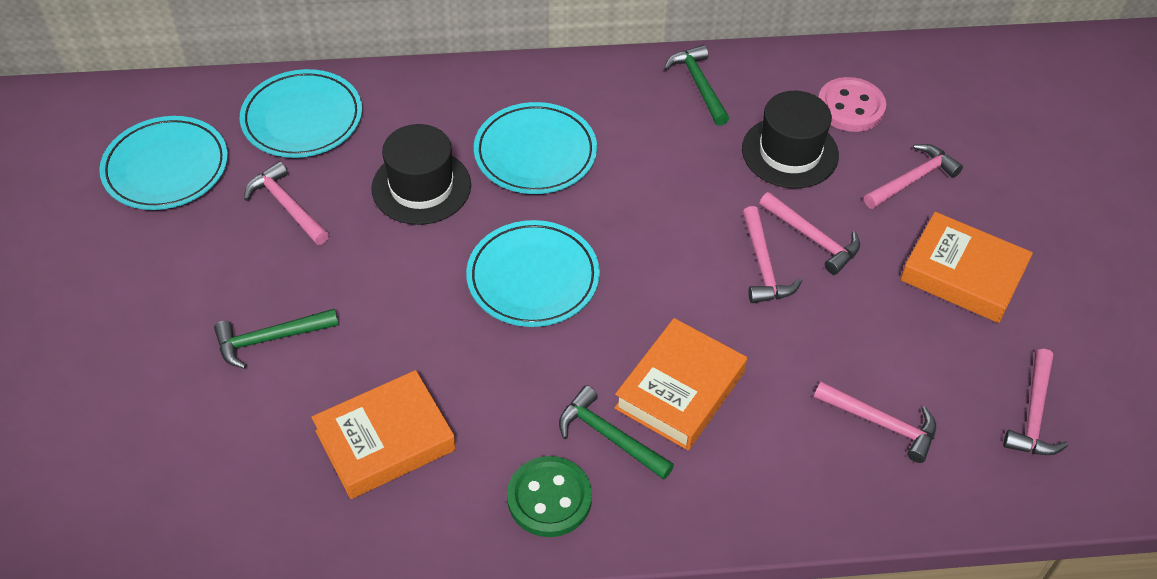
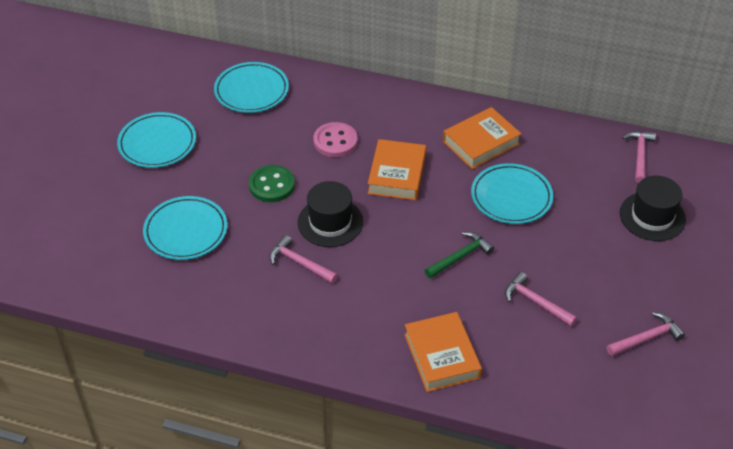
green hammer: [214,309,339,369] [559,386,674,480] [664,45,729,126] = 3 -> [425,232,494,279] = 1
pink hammer: [244,161,329,245] [743,206,802,303] [759,192,860,275] [814,381,936,463] [864,144,963,209] [1003,349,1068,455] = 6 -> [269,235,338,284] [505,272,577,326] [607,312,685,356] [622,131,656,183] = 4

